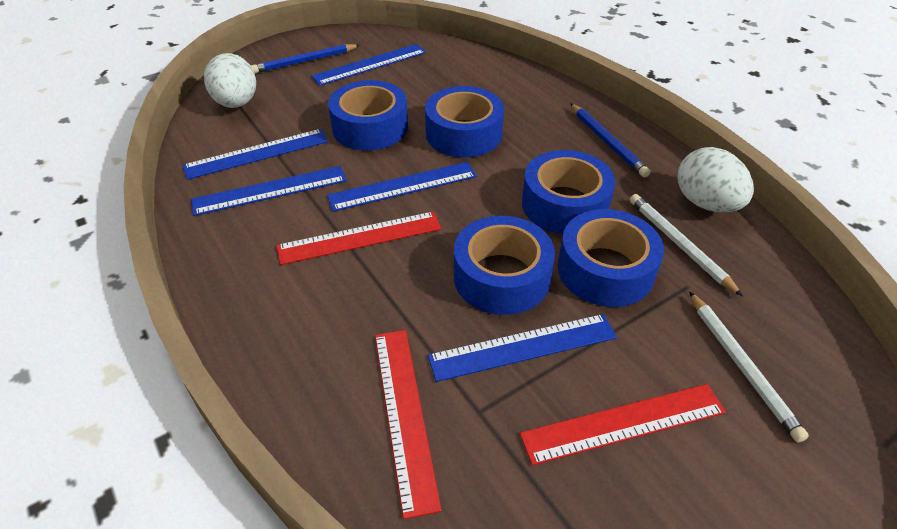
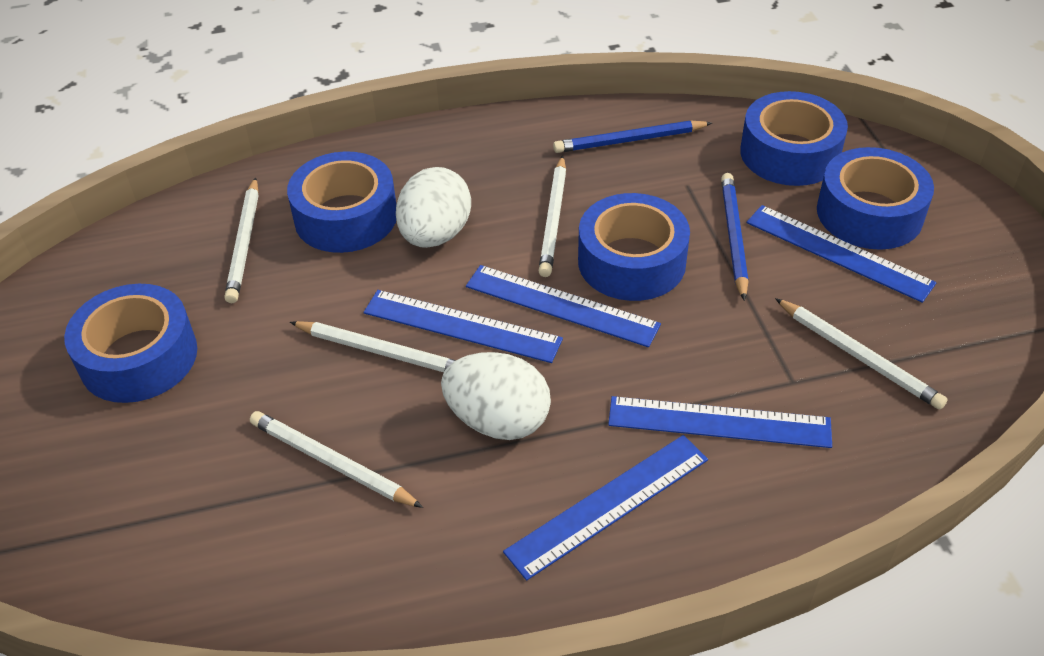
red ruler: [276,211,442,265] [375,330,442,519] [520,384,726,465] = 3 -> none = 0
white pencil: [630,194,743,296] [689,291,809,442] = 2 -> [224,177,259,303] [250,411,423,508] [290,321,456,372] [539,156,566,277] [775,298,948,410] = 5

